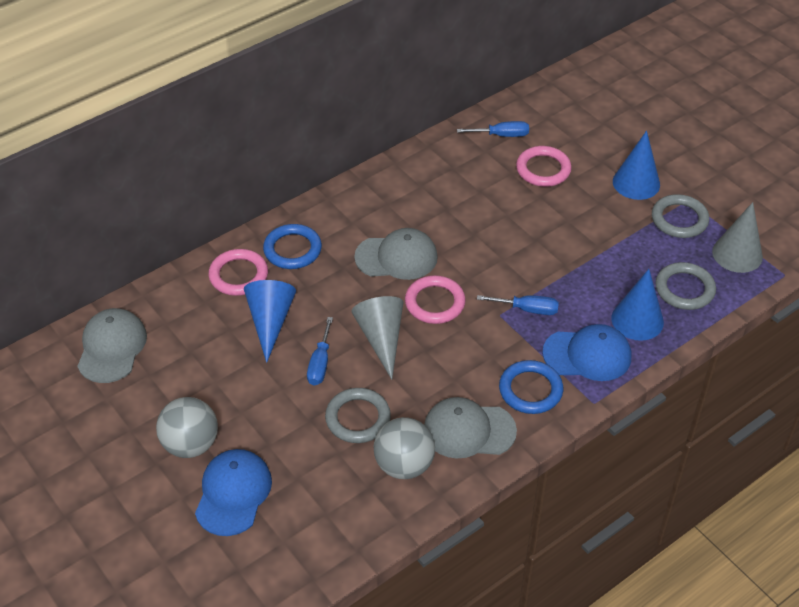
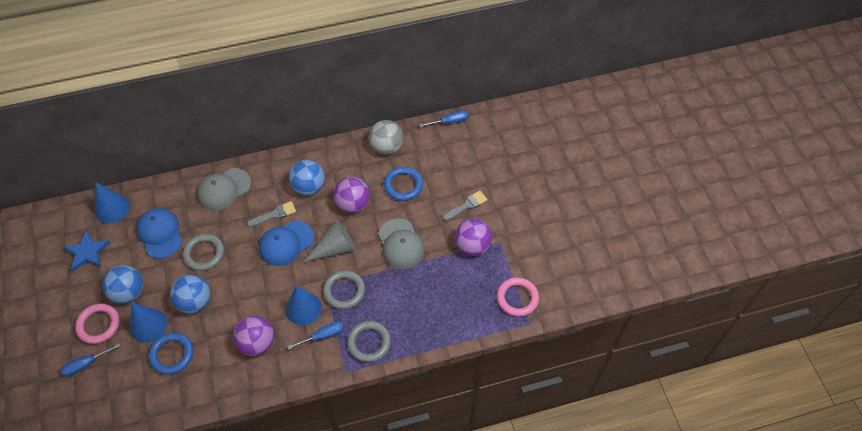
blue ball: none = 0 -> [102,265,143,304] [170,274,210,314] [289,160,325,195] = 3
blue star: none = 0 -> [63,230,110,271] = 1
grey ball: [156,397,218,458] [374,417,435,479] = 2 -> [369,120,403,155] = 1
grey brush: none = 0 -> [247,201,296,227] [443,191,488,221] = 2
grey cap: [77,308,147,383] [354,228,438,280] [424,397,517,459] = 3 -> [197,168,251,210] [378,219,424,269] = 2
grey cone: [352,296,403,380] [712,202,763,273] = 2 -> [303,220,355,263] = 1
pink ring: [208,249,268,296] [405,275,466,324] [516,146,572,187] = 3 -> [75,303,120,344] [497,277,539,316] = 2
purple ball: none = 0 -> [233,316,274,356] [334,177,370,213] [455,219,492,256] = 3

